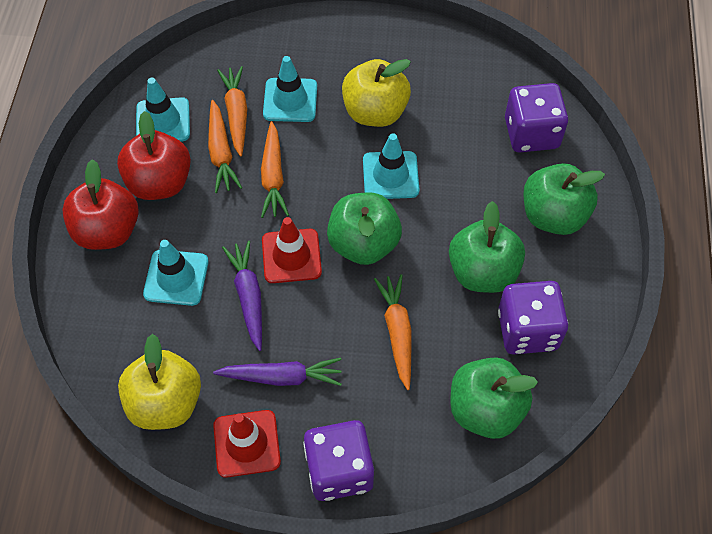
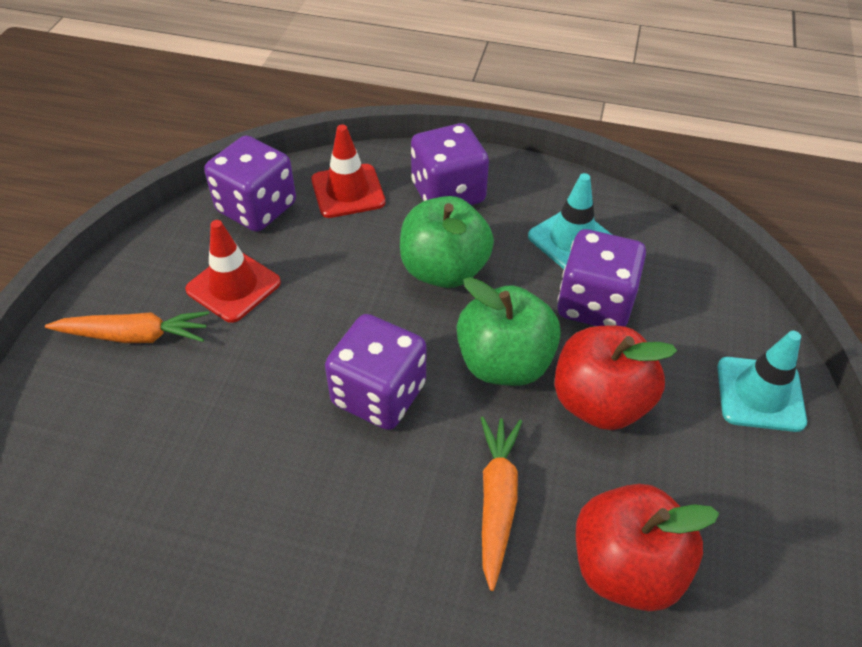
green apple: [327,192,402,265] [449,201,525,293] [451,357,538,439] [523,163,605,235] = 4 -> [400,196,494,288] [457,277,561,386] = 2
orange carrot: [208,100,242,193] [217,66,247,157] [261,121,289,218] [374,274,411,390] = 4 -> [45,311,209,343] [481,417,522,591] = 2
purple carrot: [213,358,342,386] [222,241,262,351] = 2 -> none = 0
purple dice: [303,420,374,501] [498,281,568,355] [505,83,568,153] = 3 -> [204,135,296,232] [325,314,426,430] [411,123,489,205] [557,229,646,326] = 4
turquoise traffic cone: [136,78,190,142] [143,240,209,306] [263,56,317,122] [363,133,419,199] = 4 -> [528,173,612,269] [717,331,807,432] = 2
yellow apple: [118,334,201,430] [342,59,411,127] = 2 -> none = 0

